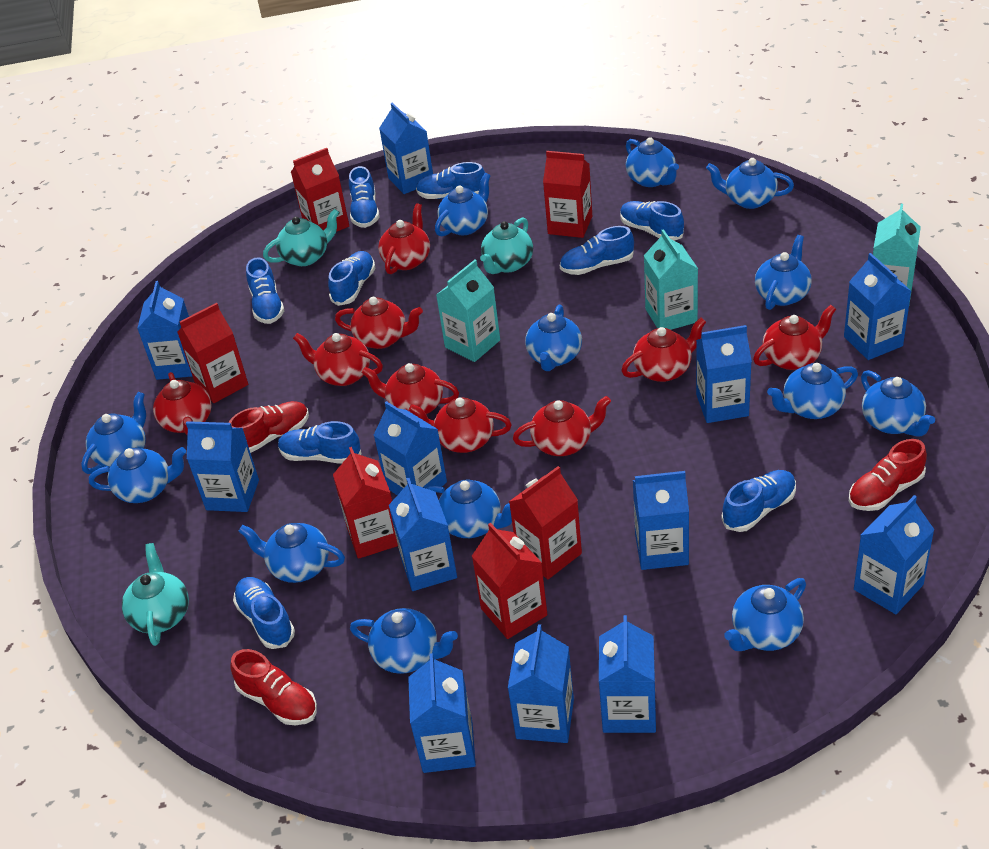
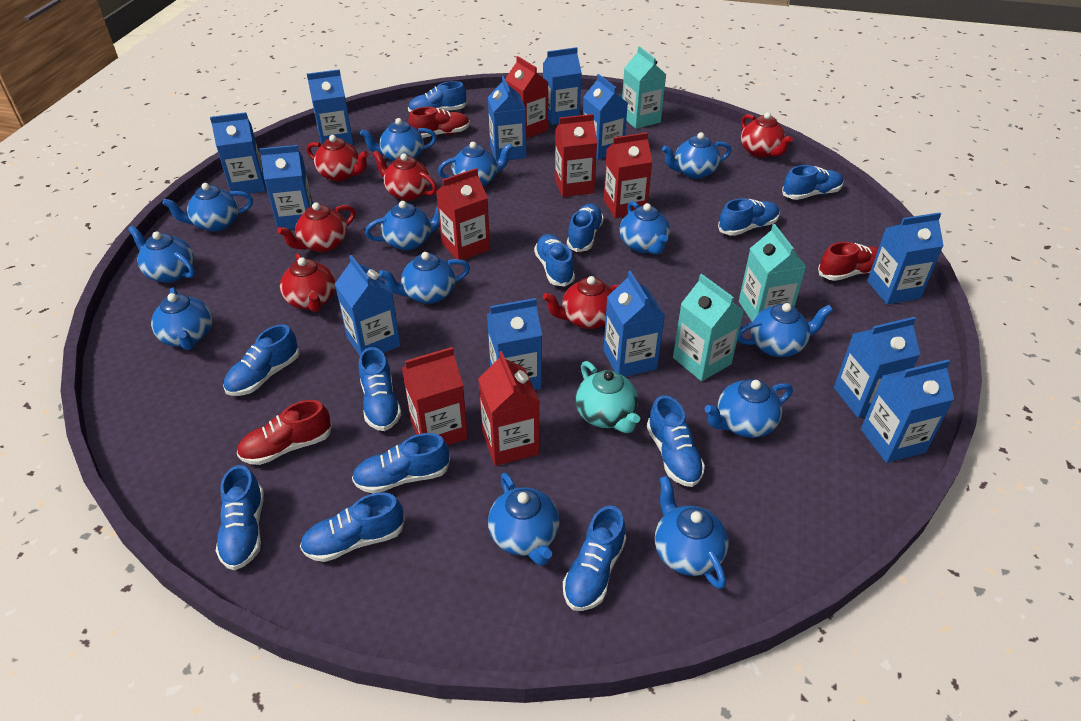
blue shoe: [233,577,295,649] [246,257,284,324] [278,421,362,464] [328,251,375,306] [349,166,379,228] [416,162,485,199] [560,226,634,275] [620,201,684,241] [721,470,796,532] = 9 -> [216,465,264,570] [223,324,300,396] [300,492,405,562] [352,433,450,493] [359,347,401,431] [408,81,467,112] [534,234,575,287] [563,505,626,611] [567,204,604,252] [647,395,705,487] [718,198,780,236] [782,165,844,200] = 12
red teapot: [153,372,212,436] [293,333,383,386] [335,297,423,349] [362,363,459,414] [378,203,430,274] [409,397,512,453] [513,396,611,456] [621,318,706,382] [753,305,836,370] = 9 -> [277,202,356,252] [280,253,336,312] [307,135,369,181] [372,150,437,201] [543,276,619,329] [741,112,793,158] = 6
turquoise teapot: [122,543,189,646] [263,209,339,266] [480,217,533,274] = 3 -> [575,361,640,433] = 1

